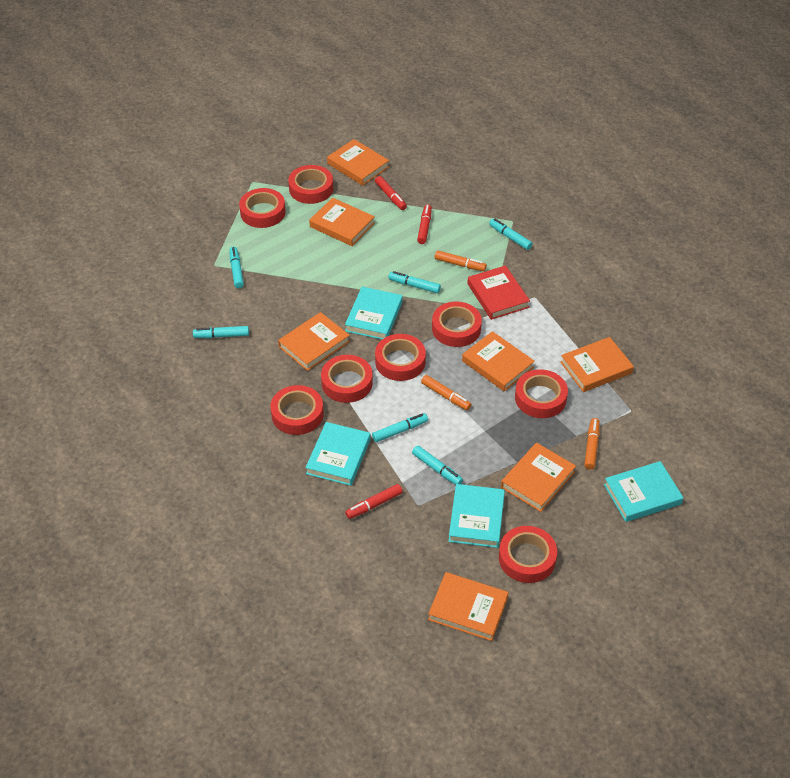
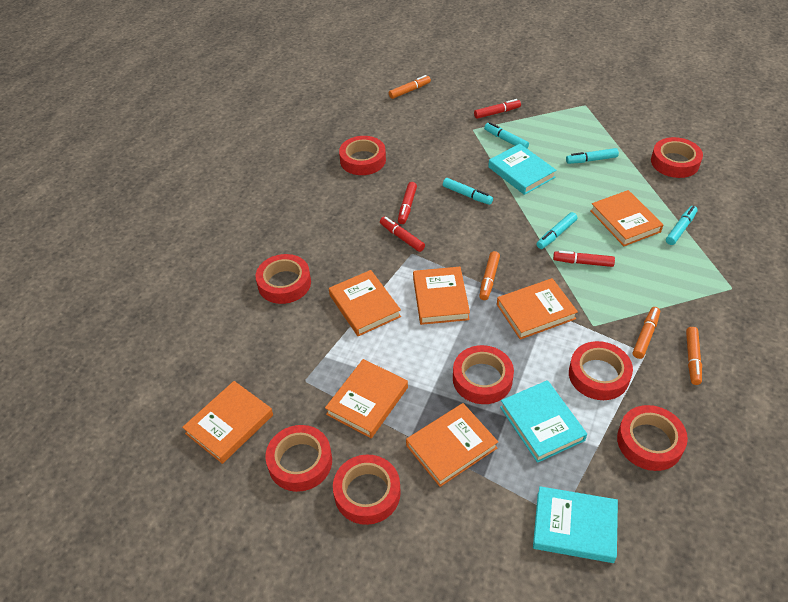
orange marker: [421,375,472,410] [435,250,487,271] [584,418,600,469] = 3 -> [389,75,431,99] [479,251,500,300] [633,307,660,359] [686,327,702,385] = 4
red book: [467,265,530,320] = 1 -> none = 0
red marker: [345,484,403,519] [375,176,407,210] [417,204,432,244] = 3 -> [380,217,425,252] [398,182,417,224] [474,99,521,119] [553,251,615,267] = 4
turquoise book: [305,422,371,486] [345,287,403,340] [449,484,505,548] [604,461,684,522] = 4 -> [488,144,557,195] [500,380,587,463] [533,486,618,563] = 3
turquoise marker: [193,326,249,338] [229,247,244,288] [372,413,428,442] [388,271,441,293] [412,446,463,485] [489,219,533,250] = 6 -> [443,178,493,205] [484,122,529,148] [537,212,577,249] [566,148,619,164] [666,206,698,245] = 5

